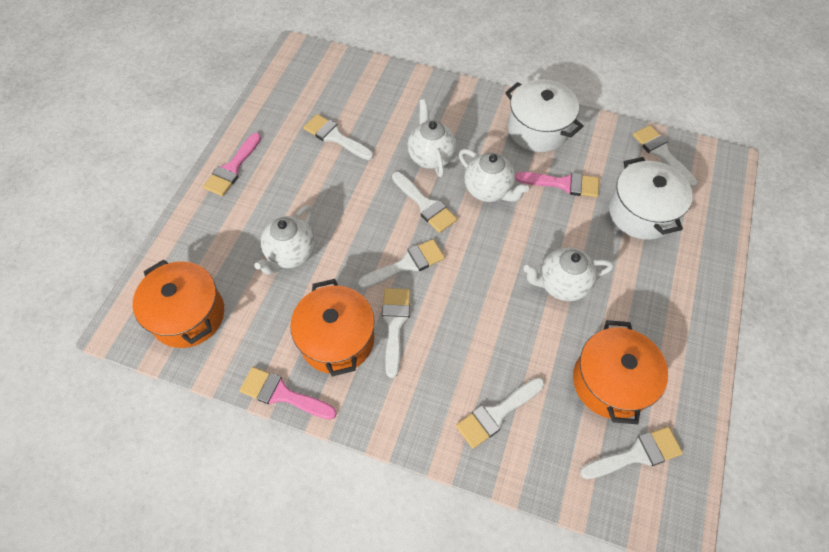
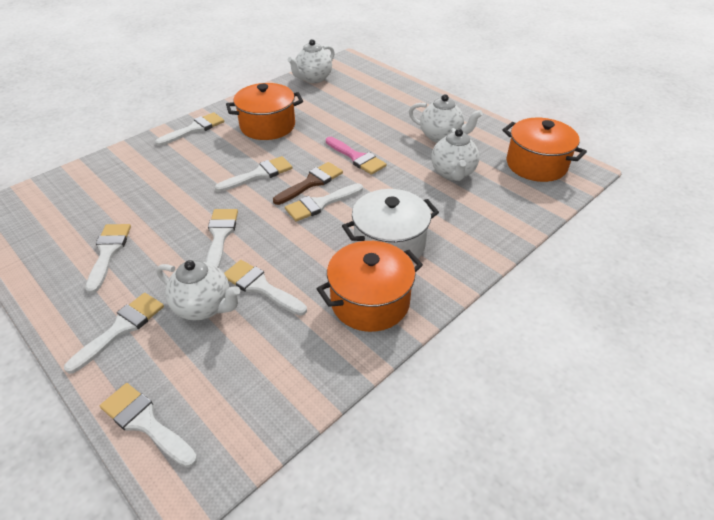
brown brush: none = 0 -> [273,162,343,205] = 1
pink brush: [203,133,261,196] [239,367,337,420] [515,172,599,198] = 3 -> [326,137,386,175] = 1
white brush: [303,114,374,160] [358,239,445,289] [382,288,410,378] [392,172,457,233] [456,377,545,449] [580,427,683,479] [633,125,698,187] = 7 -> [64,293,164,374] [85,224,131,294] [100,383,197,468] [155,112,224,146] [206,209,238,268] [215,156,293,192] [224,260,307,316] [285,183,363,222] = 8
white pot: [505,79,584,152] [609,157,693,240] = 2 -> [342,189,439,262] = 1

